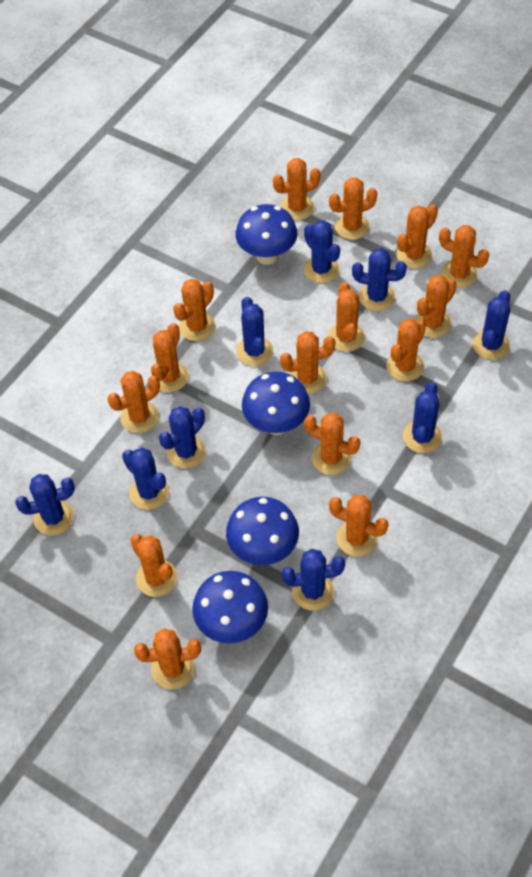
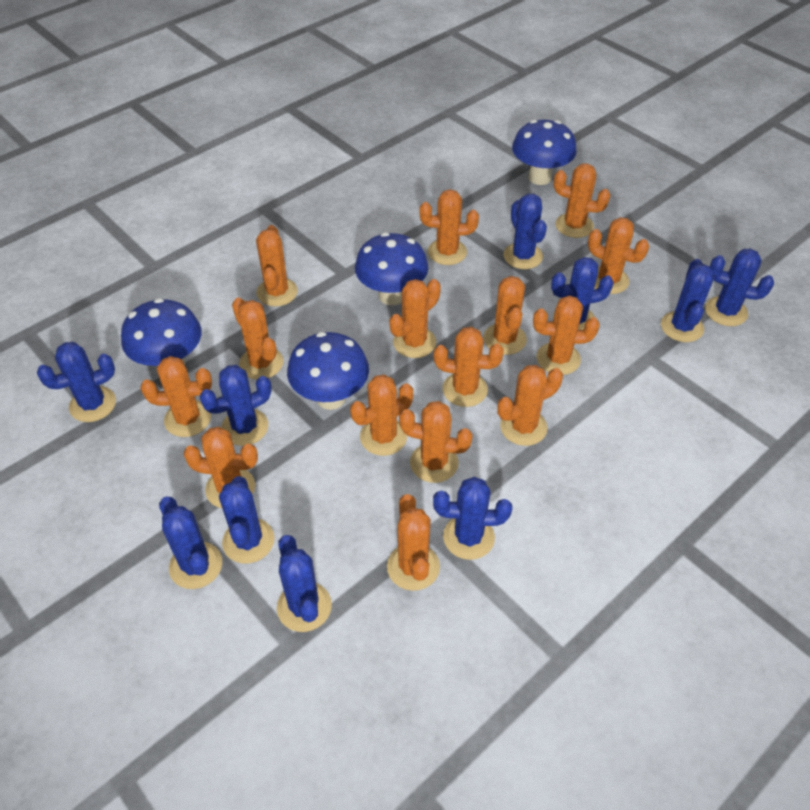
blue cactus: [15,474,75,535] [122,448,169,510] [159,406,206,468] [236,297,273,366] [282,549,345,610] [304,220,340,283] [352,248,407,311] [403,382,442,453] [472,290,510,360] = 9 -> [37,342,116,422] [159,497,222,589] [200,365,272,446] [219,476,274,564] [277,535,332,632] [433,477,512,560] [503,194,547,269] [551,257,614,330] [661,259,715,342] [705,249,774,326] = 10

